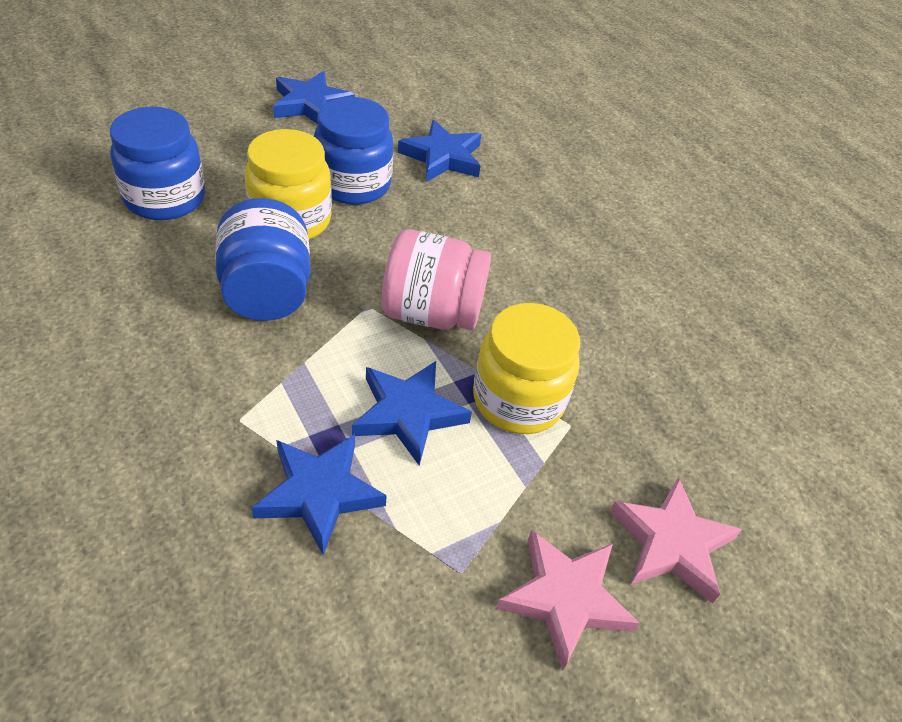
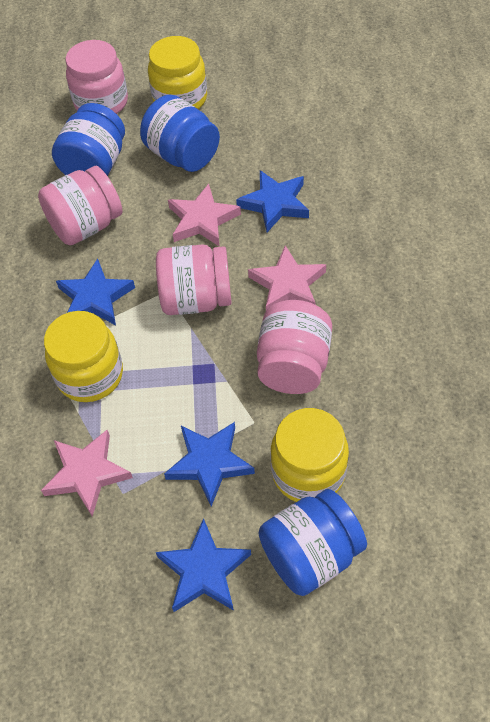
pink jar: [382,229,491,330] = 1 -> [38,166,123,245] [66,40,128,114] [156,245,232,315] [257,300,332,394] = 4
pink star: [496,530,640,671] [610,476,742,604] = 2 -> [41,430,133,516] [168,184,241,247] [248,246,326,310] = 3
yellow jar: [245,129,332,239] [473,303,580,434] = 2 -> [44,311,123,402] [148,36,207,109] [270,408,349,502] = 3

